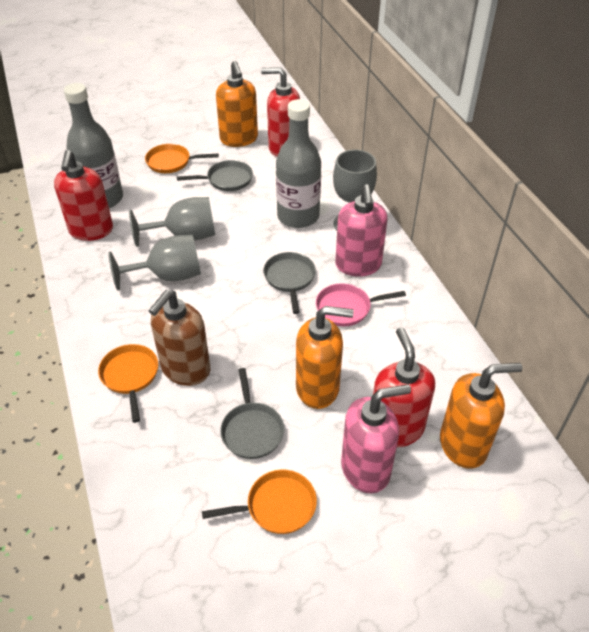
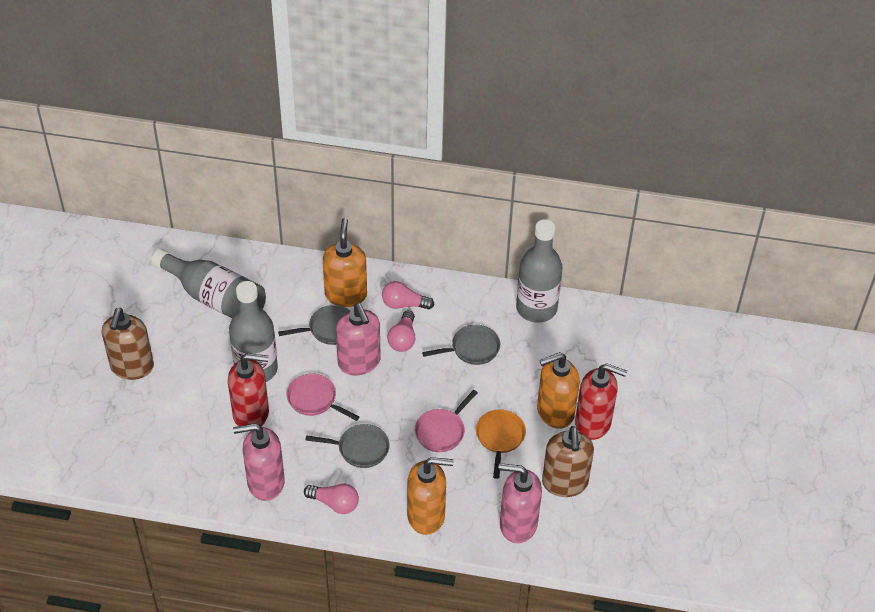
brown soap dispenser: [148,290,210,386] = 1 -> [102,308,154,380] [542,426,594,497] = 2
grey bottle: [64,83,123,208] [276,99,321,228] = 2 -> [152,249,266,318] [229,281,278,382] [516,219,563,323] = 3
grey goblet: [108,235,201,290] [129,197,215,247] [333,150,377,231] = 3 -> none = 0
orange pan: [98,344,158,423] [145,144,219,173] [202,470,317,534] = 3 -> [476,409,526,479] = 1
pink light bulb: none = 0 -> [304,484,359,514] [382,281,434,310] [387,310,415,352] = 3
pink pan: [316,283,406,326] = 1 -> [286,374,359,421] [414,390,478,452] = 2
pink soap dispenser: [335,184,387,277] [341,384,411,494] = 2 -> [233,423,285,501] [336,303,381,376] [499,463,542,543] = 3
red soap dispenser: [54,150,113,241] [261,67,300,157] [373,327,435,447] = 3 -> [228,353,269,426] [575,363,627,440] = 2

